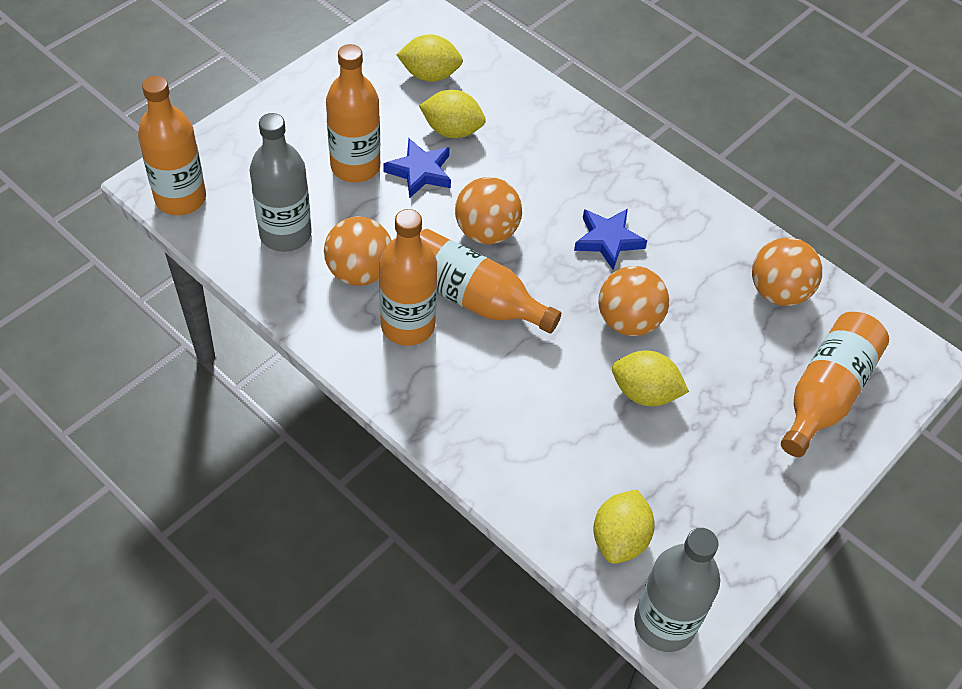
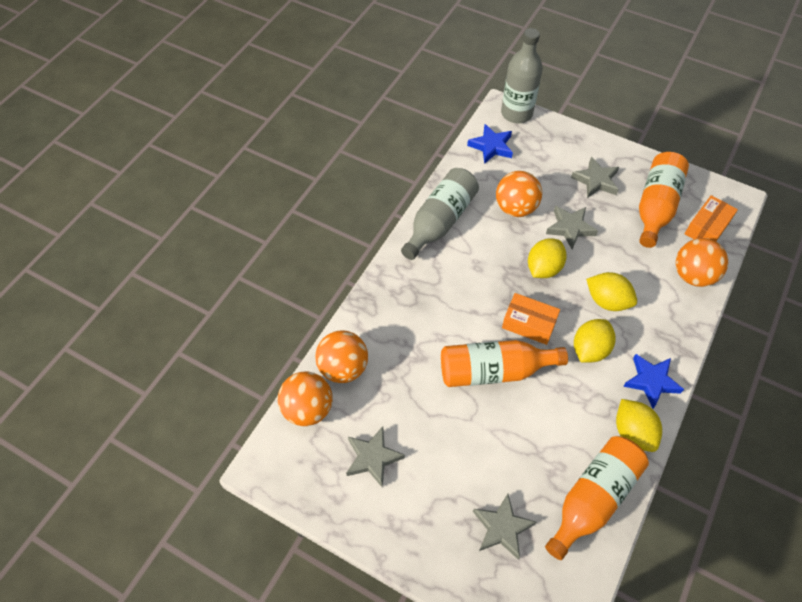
grey star: none = 0 -> [346,427,405,487] [473,494,536,560] [546,206,598,249] [571,157,619,198] = 4
orange bottle: [138,76,206,215] [326,44,380,183] [379,209,437,346] [420,229,561,334] [781,312,889,457] = 5 -> [441,340,568,387] [545,436,649,560] [639,152,689,248] = 3
orange box: none = 0 -> [502,293,560,345] [685,195,738,241] = 2

